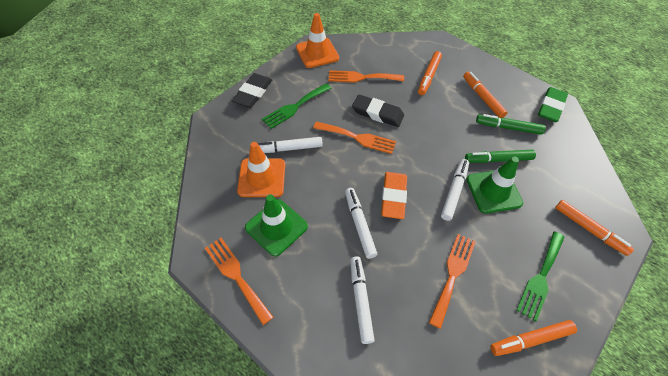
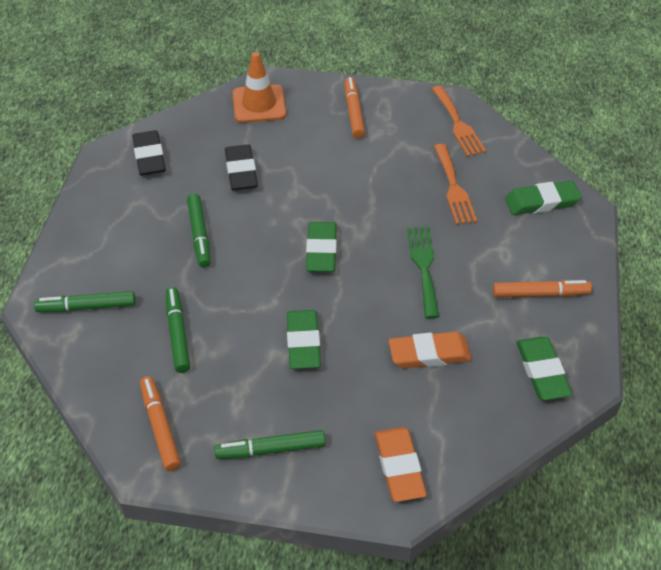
green eraser: [538,87,568,122] = 1 -> [287,310,321,369] [306,222,337,272] [505,180,582,215] [516,337,572,400] = 4
green fork: [262,83,332,129] [516,232,564,322] = 2 -> [407,227,439,319] = 1
green marker: [465,150,536,163] [476,114,546,135] = 2 -> [34,291,136,312] [166,287,190,373] [187,194,211,268] [214,430,326,459] = 4
green traffic cone: [245,194,308,257] [466,157,523,214] = 2 -> none = 0
orange eraser: [381,172,407,219] = 1 -> [375,427,427,502] [389,332,472,368] = 2
orange fork: [205,238,274,325] [313,122,396,154] [329,70,404,83] [429,234,476,329] = 4 -> [432,86,486,157] [434,144,477,225] = 2
orange marker: [418,51,442,95] [463,71,508,118] [490,320,577,356] [555,200,634,256] = 4 -> [140,376,181,471] [344,77,365,138] [493,280,592,297] = 3
orange traffic cone: [237,142,285,197] [296,13,339,68] = 2 -> [232,52,286,123] = 1
white marker: [258,137,323,153] [345,188,377,259] [350,256,375,344] [441,159,469,221] = 4 -> none = 0

